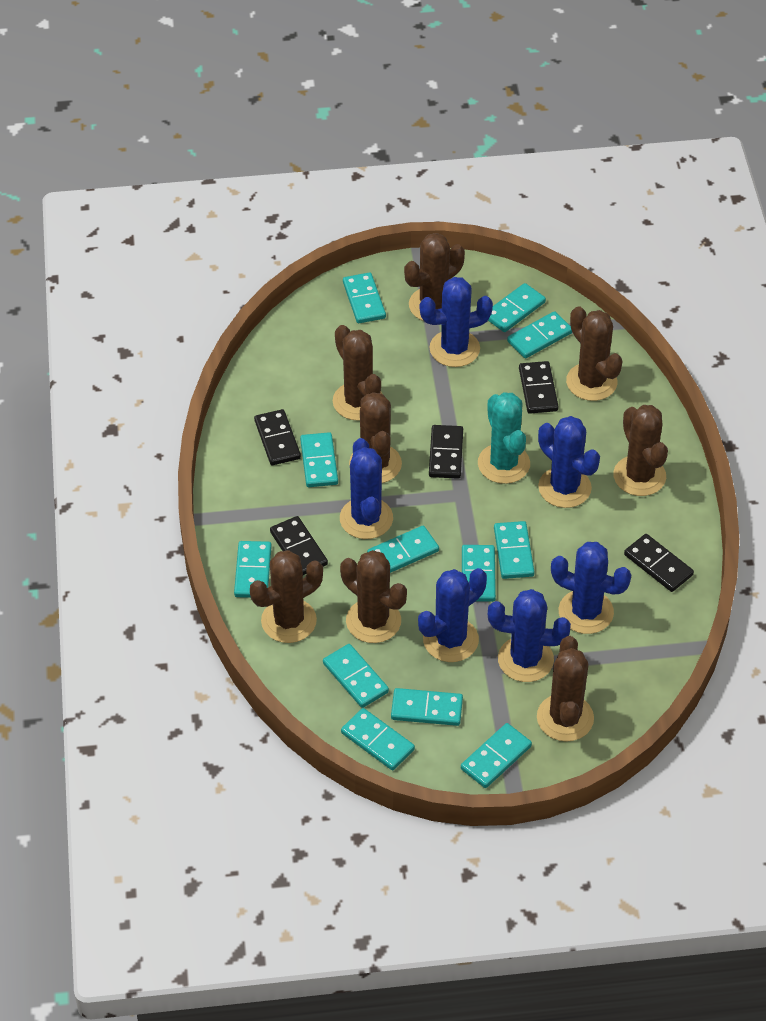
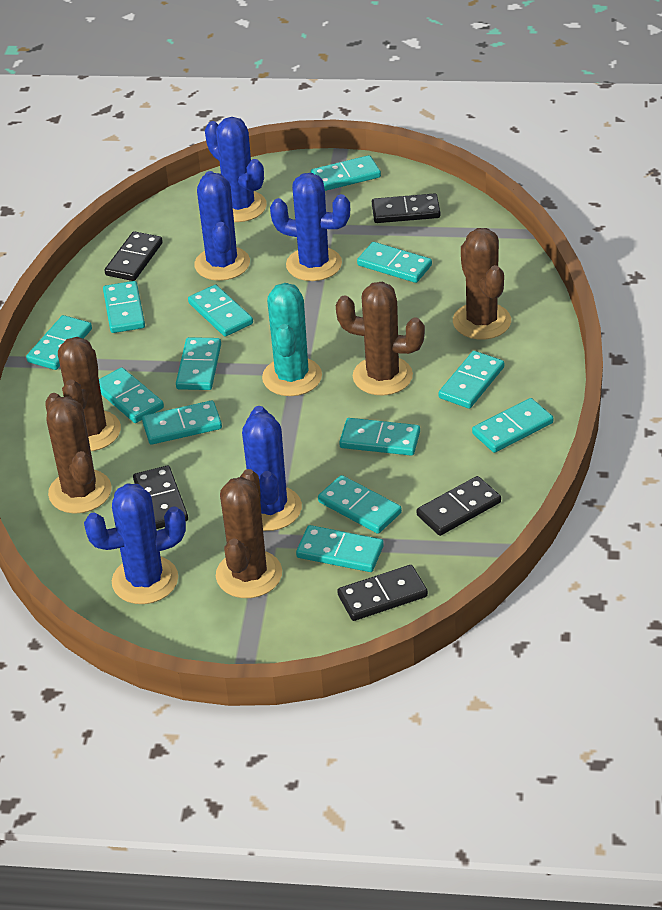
blue cactus: [340,438,393,539] [418,568,487,662] [420,277,493,367] [488,589,571,682] [538,416,600,508] [551,542,631,634] = 6 -> [84,484,186,604] [194,171,250,281] [205,117,267,222] [242,406,302,531] [270,173,350,281] = 5
brown cactus: [250,550,323,643] [333,325,382,421] [340,550,407,643] [349,392,402,483] [404,233,465,321] [537,636,594,742] [566,306,623,401] [613,405,668,496] = 8 -> [45,393,112,514] [58,337,121,451] [216,469,282,598] [336,282,425,396] [453,228,511,340] = 5
turquoise domino: [234,541,272,598] [300,432,338,487] [323,644,389,708] [341,708,415,770] [343,272,386,323] [367,526,439,573] [391,688,463,726] [461,723,532,788] [462,545,496,602] [488,283,546,332] [494,521,534,579] [507,311,572,358] = 12 -> [26,315,92,370] [99,367,164,423] [103,281,145,333] [142,400,222,445] [176,337,221,390] [188,285,253,337] [296,525,384,572] [311,155,381,191] [318,475,402,534] [339,418,420,456] [357,242,432,283] [439,351,504,409] [472,398,553,453] = 13

